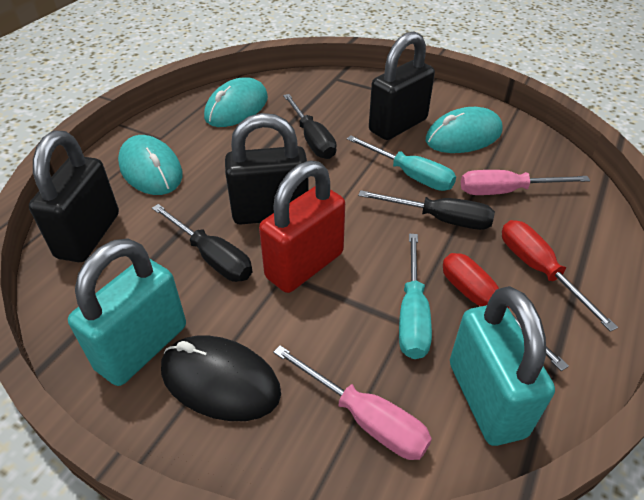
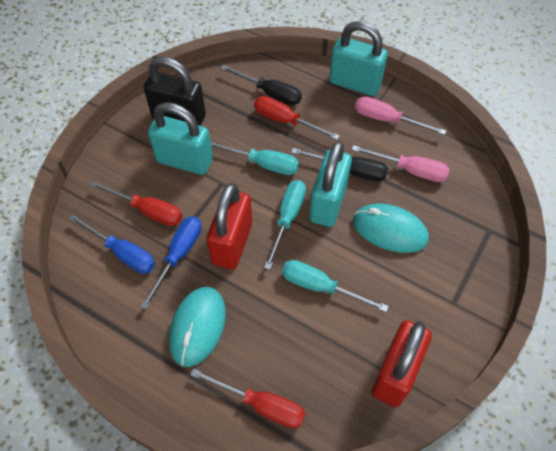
black mouse: [161,336,281,421] = 1 -> none = 0
black padlock: [29,131,119,262] [225,113,309,225] [369,31,435,140] = 3 -> [144,57,206,126] = 1
black screwdriver: [152,204,252,282] [283,94,337,159] [358,190,495,230] = 3 -> [221,65,302,105] [291,148,388,182] = 2
blue screwdriver: none = 0 -> [69,214,155,274] [140,216,202,309] = 2
red padlock: [259,160,345,293] = 1 -> [206,183,252,269] [371,320,432,407] = 2
red screwdriver: [443,253,569,371] [502,220,618,332] = 2 -> [90,181,182,226] [190,369,305,428] [254,96,340,140] = 3
turquoise mouse: [118,135,183,195] [204,77,268,127] [426,107,503,153] = 3 -> [169,287,226,367] [353,203,429,253] = 2
turquoise padlock: [68,238,186,386] [450,286,555,446] = 2 -> [148,102,213,175] [310,141,352,227] [329,21,388,96] = 3
turquoise screwdriver: [347,135,456,191] [399,233,432,359] = 2 -> [210,141,299,175] [264,180,306,270] [282,260,389,312] = 3

